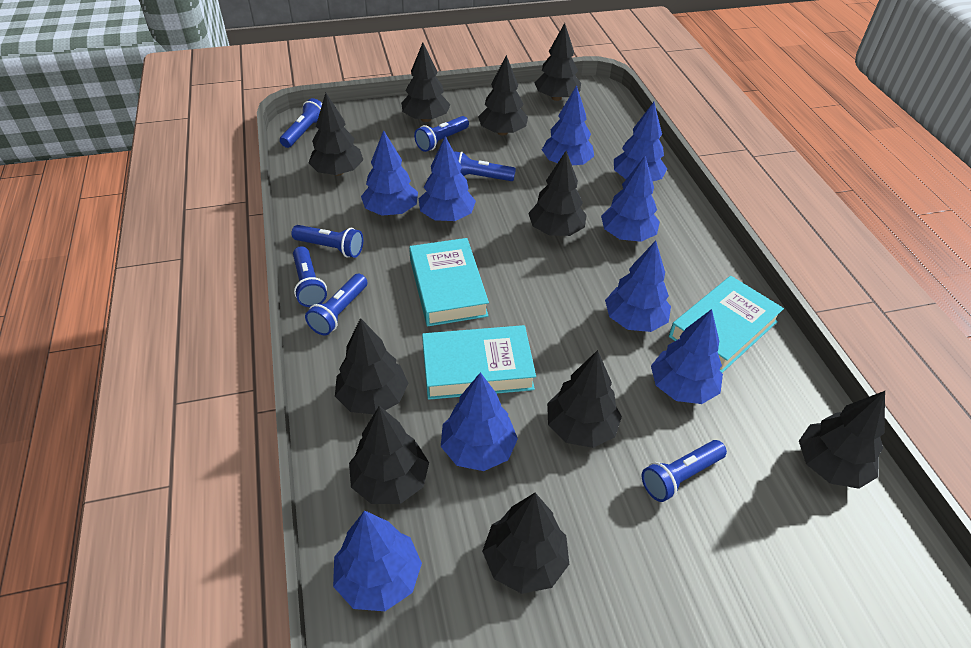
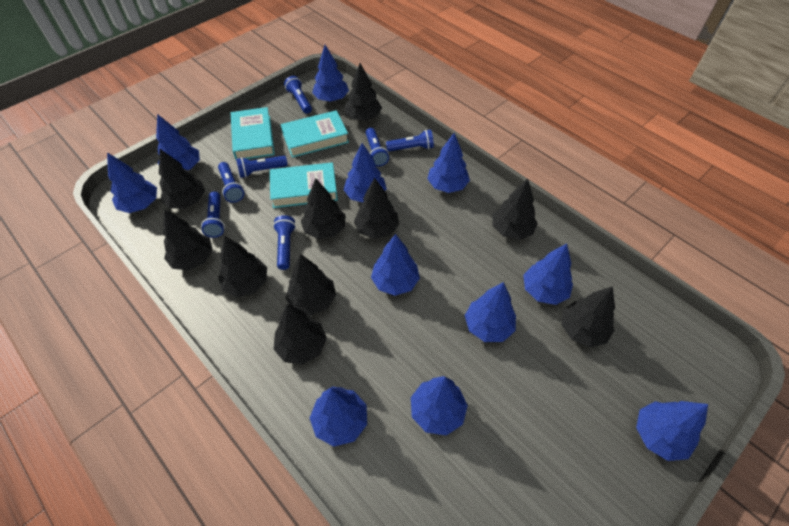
blue tree: [333,510,422,611] [361,130,418,216] [419,136,476,221] [441,372,518,471] [542,85,594,165] [601,156,660,242] [605,241,671,332] [614,102,667,181] [651,309,723,404] = 9 -> [107,152,157,213] [156,114,200,170] [309,387,367,447] [312,45,349,102] [344,143,387,202] [371,234,420,296] [411,376,468,435] [427,133,470,193] [465,282,516,342] [523,244,573,305] [636,401,708,461] = 11

